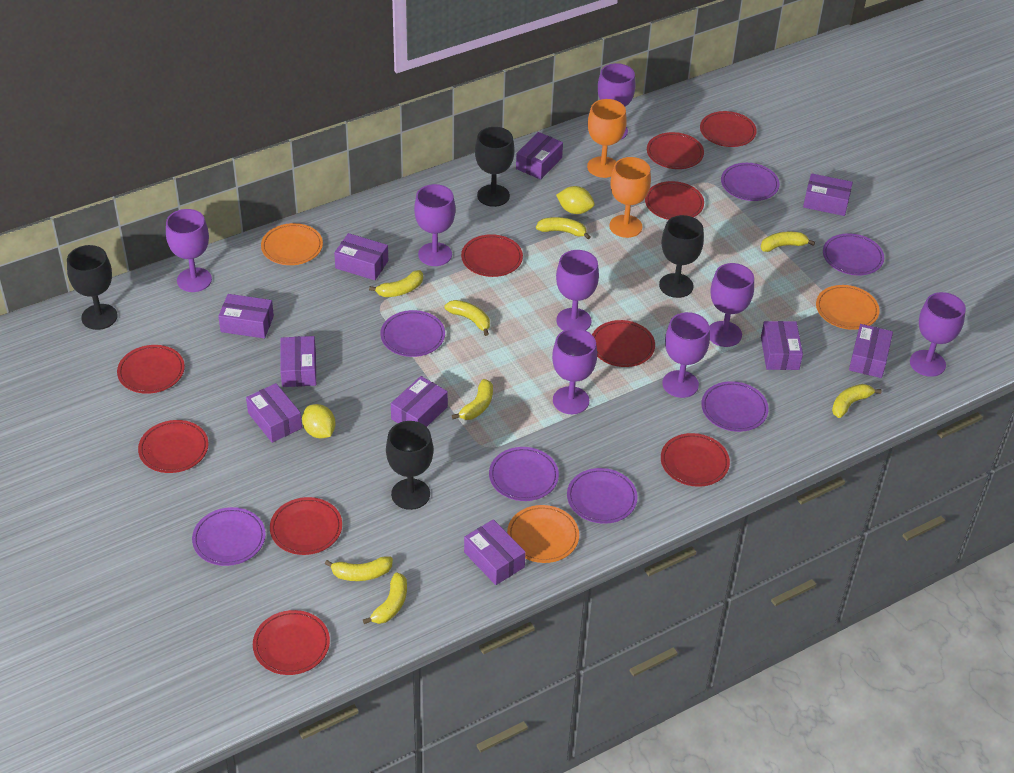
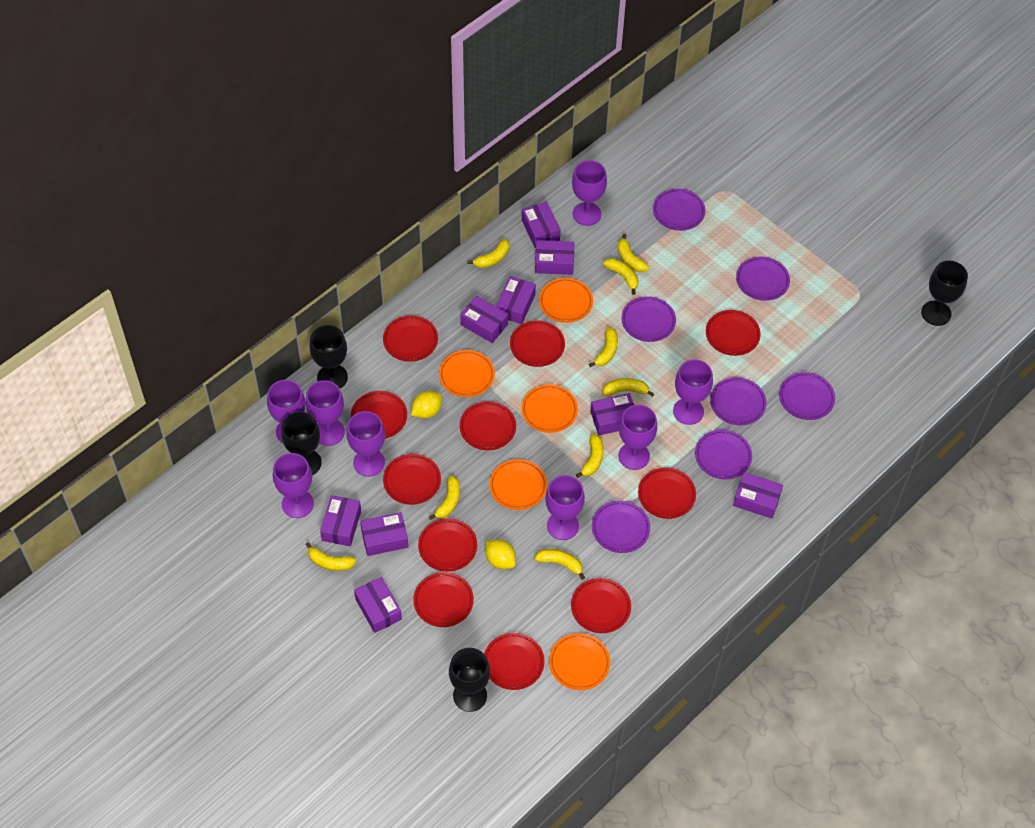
orange goblet: [587,99,627,178] [609,157,651,238] = 2 -> none = 0
orange plate: [261,223,323,265] [507,505,579,563] [816,285,880,330] = 3 -> [439,350,495,397] [489,459,547,510] [521,384,578,433] [539,278,593,323] [549,633,610,690] = 5
purple box: [218,294,274,338] [246,383,302,443] [280,336,316,387] [334,233,388,280] [391,376,448,427] [464,519,526,585] [516,132,563,180] [761,321,803,370] [803,173,853,216] [849,324,893,378] = 10 -> [320,495,361,546] [354,577,402,633] [360,512,408,556] [460,296,508,343] [496,276,536,324] [522,202,561,248] [535,240,574,275] [590,393,634,435] [733,472,783,519] = 9
red plate: [117,345,185,394] [138,420,209,473] [253,610,330,675] [270,497,342,555] [461,234,523,277] [592,320,655,367] [645,181,704,220] [647,132,704,169] [661,433,730,487] [700,111,757,147] = 10 -> [351,391,407,439] [383,315,438,362] [383,454,441,505] [413,572,474,627] [418,518,477,572] [460,401,516,450] [484,633,545,690] [510,320,565,367] [571,578,631,633] [638,467,696,519] [706,310,761,356] = 11
yellow banana: [325,556,393,581] [363,572,407,624] [369,270,423,297] [445,300,490,336] [452,379,493,420] [536,217,591,239] [761,232,815,252] [832,384,881,418] = 8 -> [305,542,357,571] [429,476,460,520] [468,239,510,268] [534,549,585,580] [576,434,604,478] [589,327,618,367] [602,378,654,396] [603,258,639,295] [618,234,649,272] = 9

